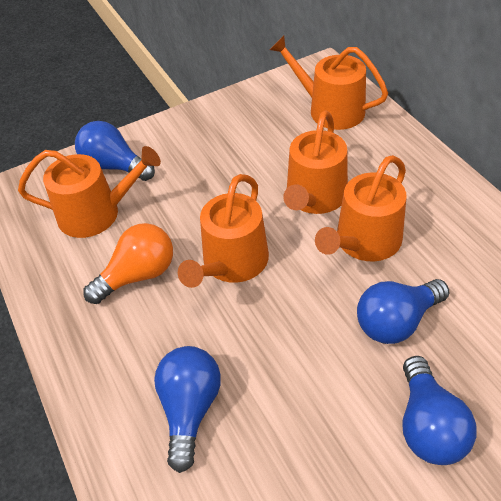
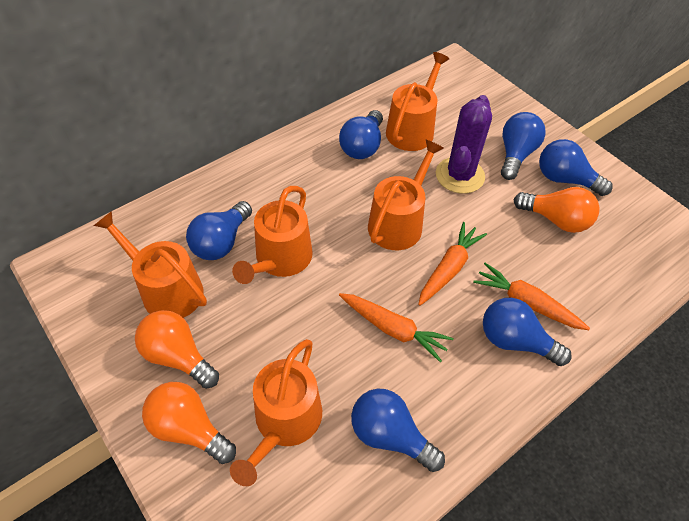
blue light bulb: [75,121,155,181] [154,346,221,473] [357,279,449,344] [402,356,477,465] = 4 -> [186,201,252,260] [339,110,383,159] [351,389,445,472] [483,298,572,366] [501,112,546,180] [539,139,612,196] = 6
orange carrot: none = 0 -> [339,293,453,362] [418,222,487,306] [473,263,590,330] = 3
orange light bulb: [83,223,173,304] = 1 -> [135,310,219,389] [142,382,236,464] [513,187,600,233] = 3
purple cactus: none = 0 -> [436,95,492,194] = 1

